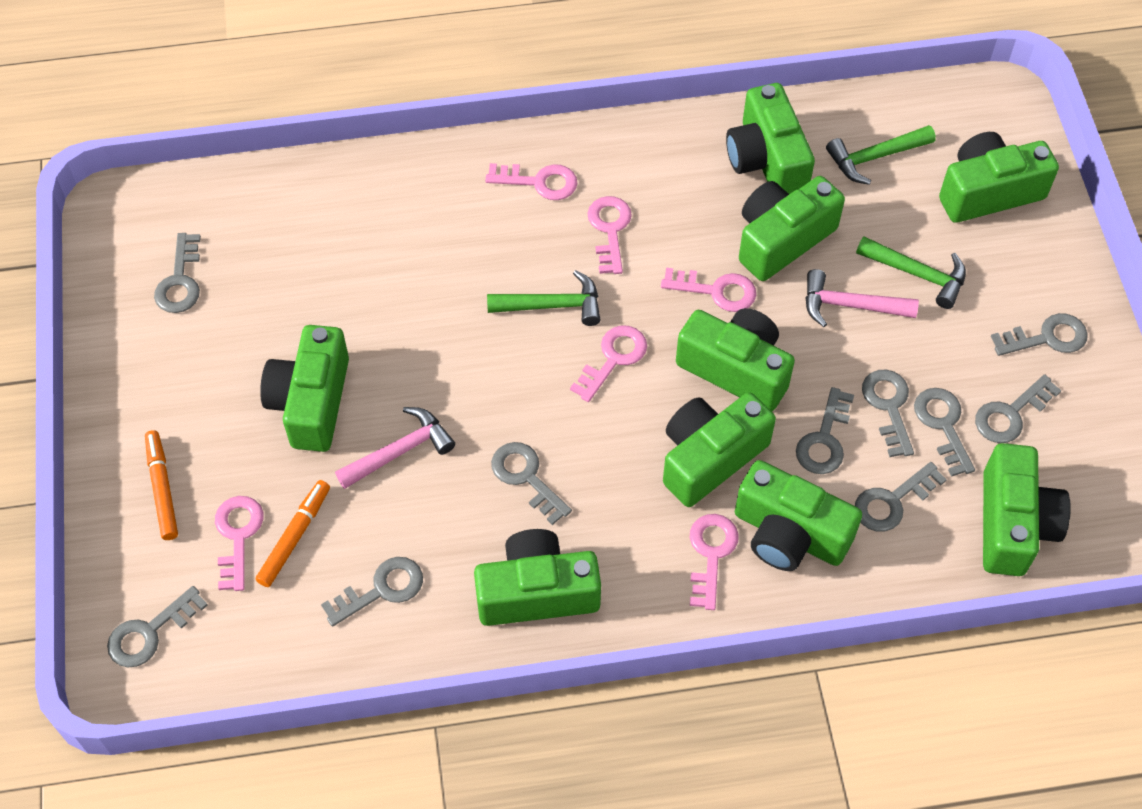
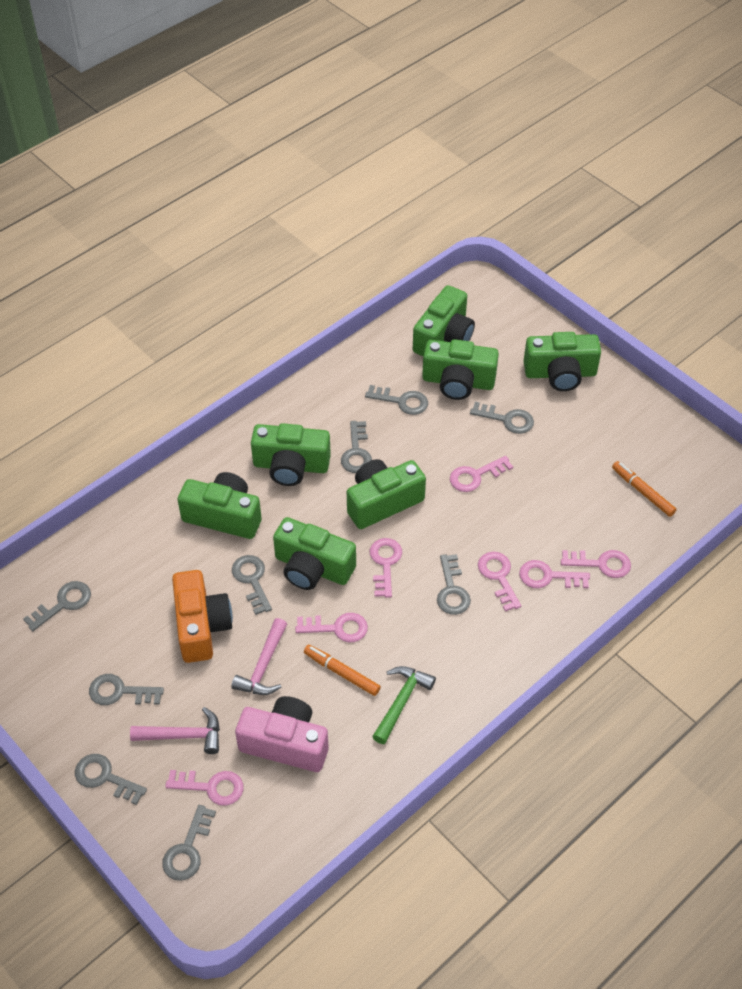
green camera: [260,325,349,452] [474,529,601,626] [663,392,776,507] [676,308,795,411] [726,83,815,194] [735,460,862,571] [739,176,845,281] [939,132,1059,223] [983,443,1071,576] = 9 -> [177,472,262,539] [251,423,331,486] [273,517,356,590] [347,459,426,529] [413,285,475,356] [422,339,499,400] [524,332,601,391] = 7
green hammer: [487,270,601,326] [826,125,936,185] [856,236,966,309] = 3 -> [372,666,436,744] = 1
grey key: [107,586,208,667] [154,233,201,313] [321,557,423,627] [491,442,572,525] [796,387,854,474] [855,462,947,532] [862,370,914,457] [914,388,975,477] [975,374,1062,443] [991,313,1088,356] = 10 -> [23,581,91,631] [75,754,147,805] [89,674,164,705] [162,805,216,881] [232,555,272,615] [341,421,372,473] [365,385,428,415] [437,554,471,615] [470,402,534,434] = 9
orange camera: none = 0 -> [172,570,233,663] = 1
pink camera: none = 0 -> [235,696,329,772] = 1
pink key: [215,496,264,591] [485,163,577,200] [570,325,647,402] [587,196,632,274] [661,268,756,312] [690,514,739,610] = 6 -> [165,770,244,806] [295,613,368,643] [370,538,402,598] [450,456,513,492] [478,552,521,611] [519,560,590,588] [561,550,631,578] = 7

